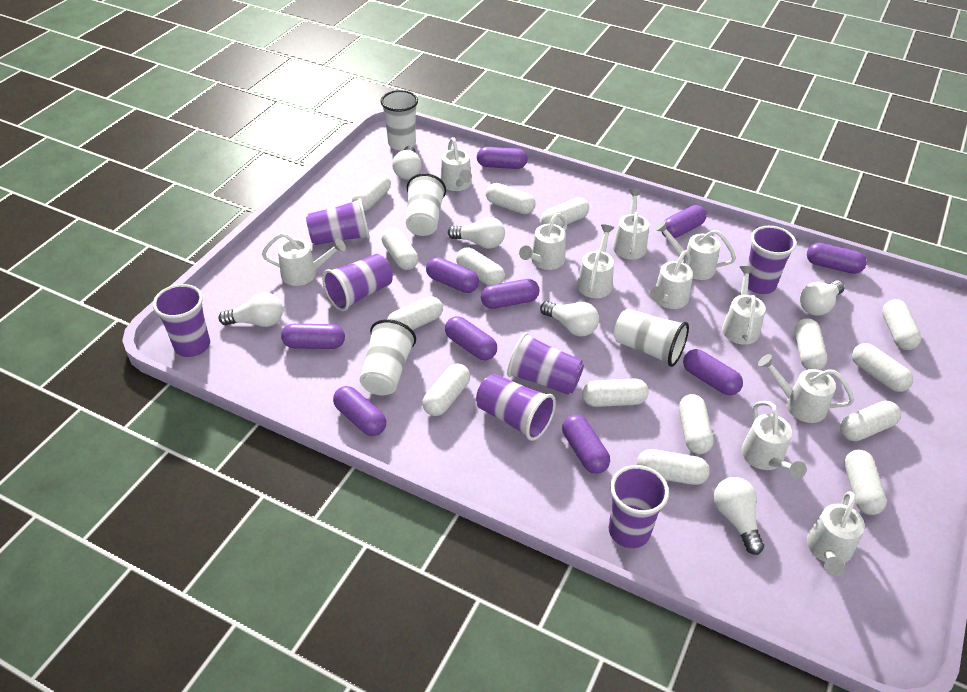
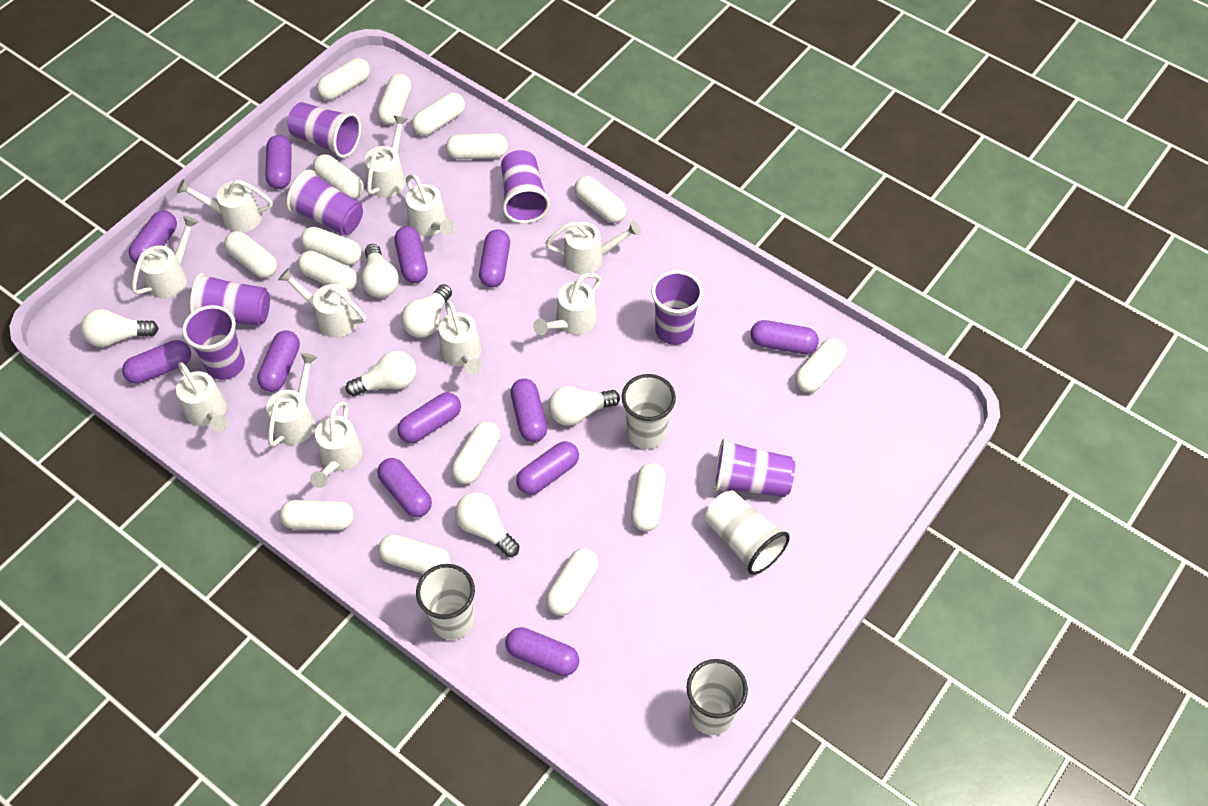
purple capsule: [281,324,345,349] [333,386,386,436] [426,257,479,293] [445,316,497,360] [477,147,528,169] [481,279,540,309] [562,415,610,474] [661,205,707,238] [683,349,743,395] [807,243,867,274] = 10 -> [122,340,191,384] [129,211,177,264] [257,330,300,392] [265,135,292,189] [377,458,432,517] [394,226,428,283] [397,392,461,443] [479,229,510,287] [505,627,579,676] [510,379,547,442] [516,441,579,495] [751,320,819,354] = 12

